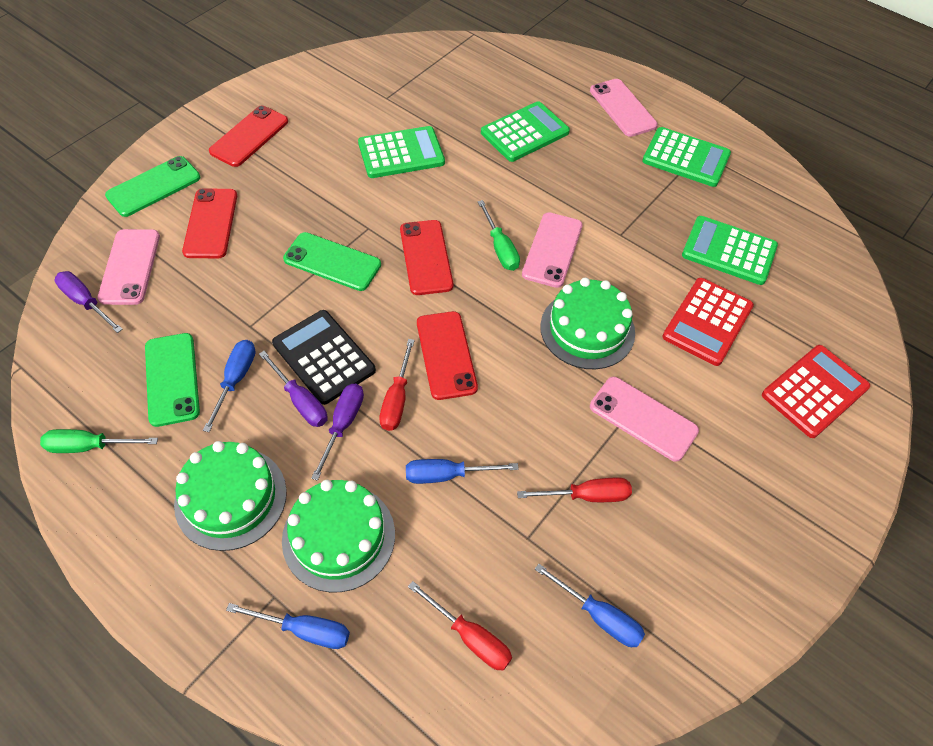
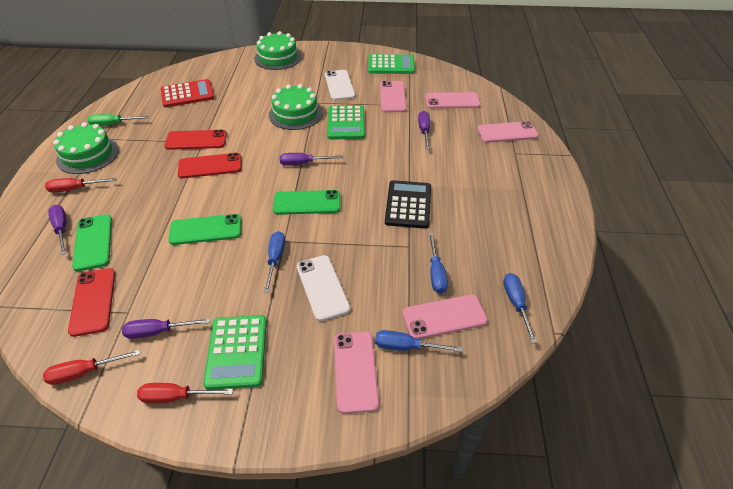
green calculator: [358,126,445,178] [481,101,570,162] [642,127,731,187] [682,216,778,285] = 4 -> [203,315,267,390] [327,105,365,139] [368,54,415,74] = 3
green screwdriver: [40,429,158,453] [478,200,520,271] = 2 -> [88,114,149,126] = 1
pink phone: [98,229,160,305] [522,212,583,288] [590,79,658,137] [590,377,699,462] = 4 -> [334,332,379,414] [380,81,407,112] [402,295,488,339] [425,92,481,109] [477,121,539,143] = 5
purple screwdriver: [55,271,123,333] [259,351,328,427] [311,384,364,481] = 3 -> [48,205,67,255] [122,318,210,339] [279,153,343,166] [418,111,430,149] = 4
red calculator: [662,278,754,366] [762,345,870,438] = 2 -> [161,79,214,108] = 1
red phone: [182,188,237,258] [209,106,288,167] [400,220,453,295] [417,311,478,400] = 4 -> [68,268,115,337] [164,130,227,150] [178,153,242,178] = 3
white phone: none = 0 -> [297,255,350,321] [325,70,355,101] = 2

